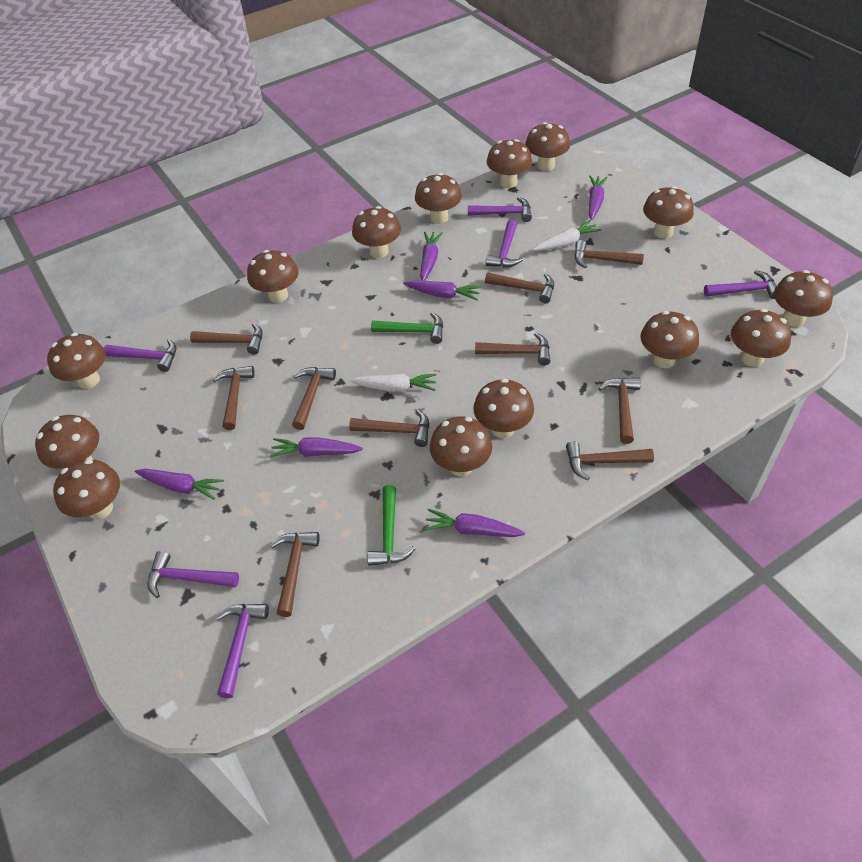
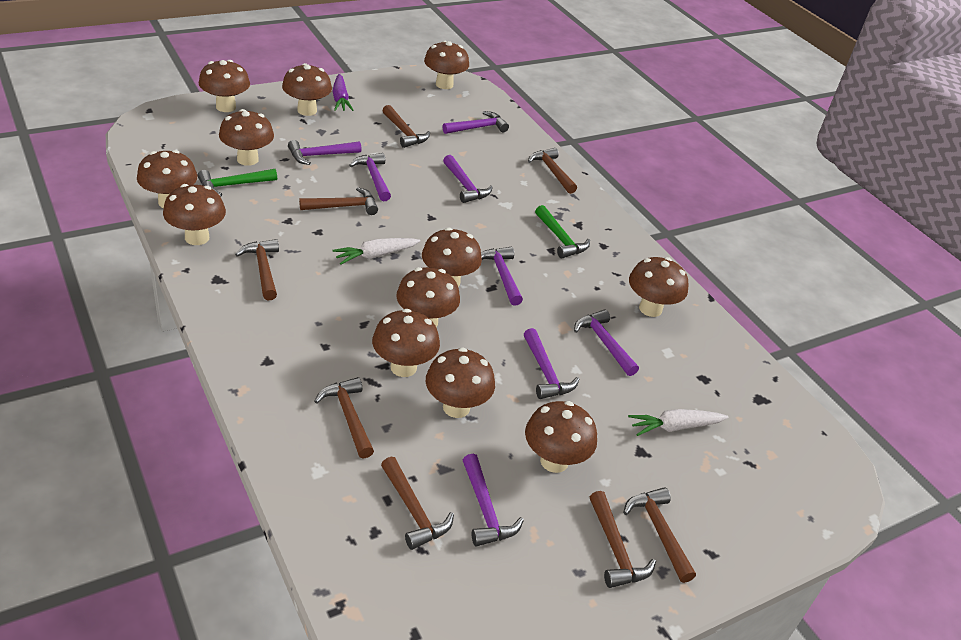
brown hammer: [190,323,263,355] [213,366,255,430] [270,532,320,617] [292,367,336,430] [349,409,429,447] [475,332,550,365] [485,272,554,303] [566,441,654,481] [574,240,644,268] [598,377,641,444] = 10 -> [235,239,279,300] [299,187,378,215] [314,377,374,459] [381,457,454,550] [382,105,430,148] [528,148,577,194] [590,491,656,588] [623,487,696,583] = 8
brown mushroom: [35,415,99,469] [47,333,106,389] [53,459,120,520] [247,250,298,303] [352,206,401,258] [415,173,462,224] [430,416,492,476] [473,378,534,438] [487,139,532,188] [525,122,570,171] [641,311,699,368] [643,186,694,238] [731,309,791,367] [774,270,833,327] = 14 -> [137,150,197,208] [163,184,226,245] [199,60,250,112] [219,109,274,166] [282,63,332,116] [372,309,440,377] [396,267,460,327] [422,227,482,287] [424,41,469,89] [426,348,495,418] [525,401,597,473] [629,257,689,317] = 12
purple carrot: [135,469,224,500] [270,437,363,457] [403,280,481,300] [420,232,443,281] [424,509,525,537] [589,176,608,220] = 6 -> [333,74,354,111] = 1
purple hammer: [104,339,176,372] [148,551,239,598] [216,604,269,698] [468,197,532,222] [486,220,523,267] [704,270,777,299] = 6 -> [288,140,362,165] [349,153,391,201] [443,111,509,134] [443,155,493,203] [463,454,524,547] [481,247,523,305] [524,328,579,399] [574,309,639,376] = 8

